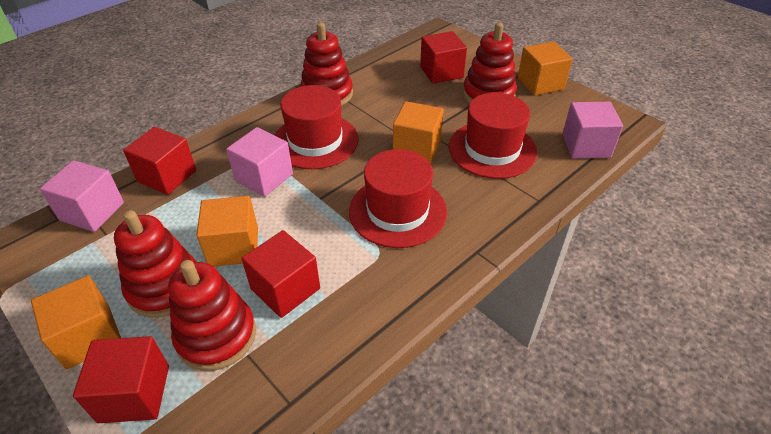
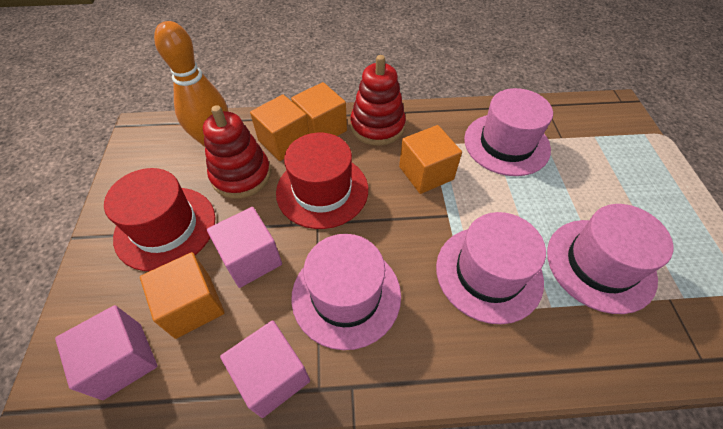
orange bowling pin: none = 0 -> [154,21,228,147] = 1
pink hat: none = 0 -> [291,234,401,350] [436,212,546,324] [464,88,553,176] [547,204,674,314] = 4
red cube: [73,336,169,423] [123,127,196,195] [242,230,320,318] [420,31,467,84] = 4 -> none = 0
red hat: [275,85,359,169] [349,149,447,248] [448,92,537,179] = 3 -> [104,168,216,271] [276,133,368,229] = 2
red stacking toy: [114,210,196,318] [168,260,256,371] [300,22,353,106] [463,23,517,103] = 4 -> [203,105,271,199] [350,55,406,146] = 2

